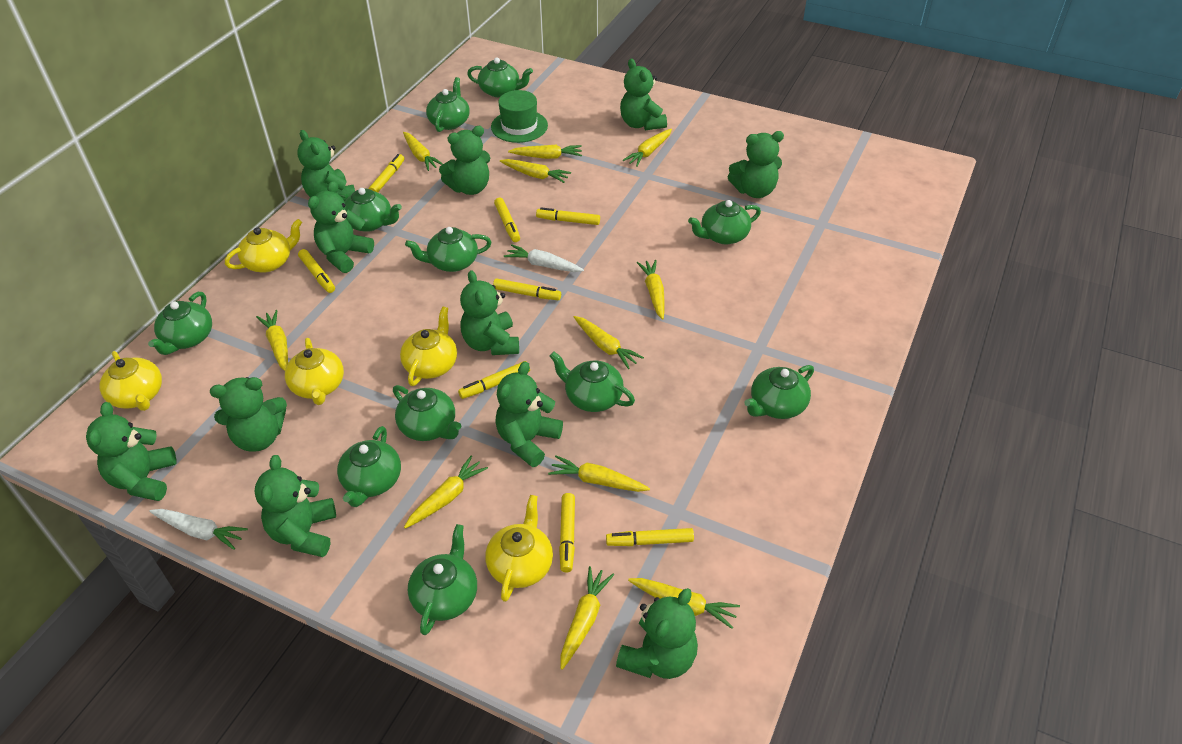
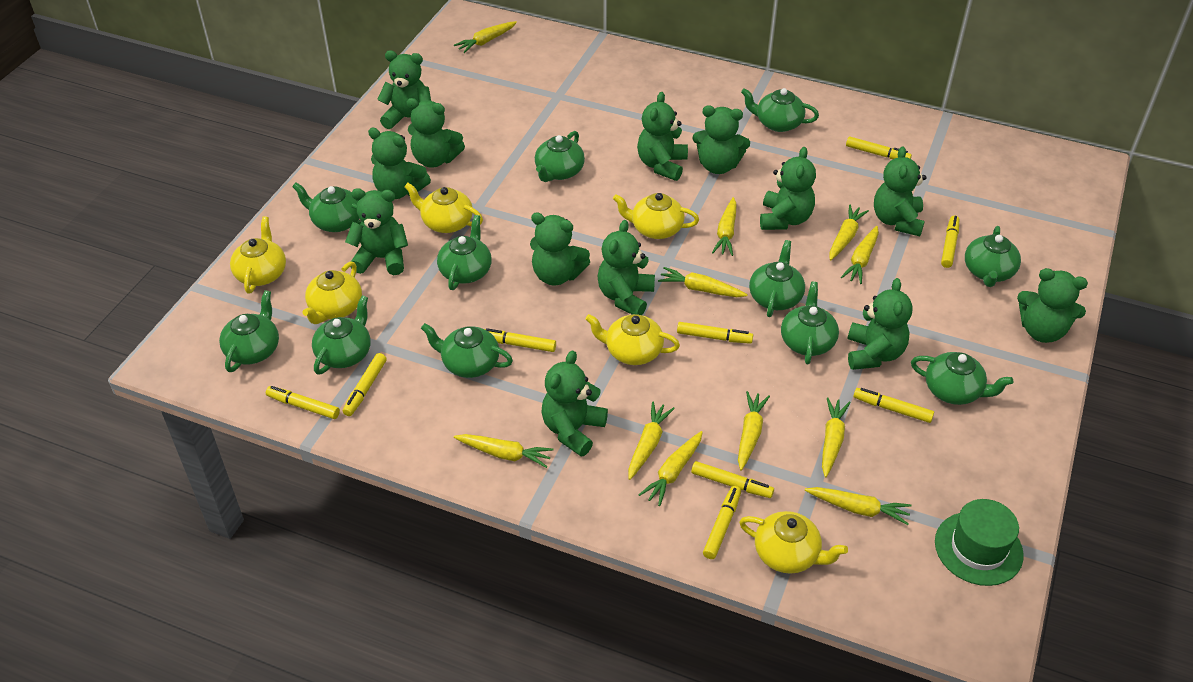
green teddy bear: [86,402,176,501] [210,377,287,452] [254,455,336,557] [297,130,355,201] [308,181,374,273] [439,126,490,195] [460,270,519,355] [495,361,563,467] [616,588,698,679] [620,59,667,130] [728,131,784,198] = 11 -> [345,188,408,275] [368,128,431,199] [377,50,431,129] [406,98,465,168] [530,212,590,286] [541,350,608,457] [597,220,655,315] [637,92,688,181] [692,105,750,174] [760,147,816,230] [848,278,913,370] [874,146,926,236] [1017,268,1088,343] = 13
white carrot: [150,509,248,550] [504,244,584,272] = 2 -> none = 0
yellow marker: [298,249,335,293] [368,154,404,192] [458,361,530,399] [493,278,561,300] [494,198,520,242] [536,207,600,225] [559,493,575,573] [606,528,694,546] = 8 -> [266,386,340,419] [343,353,387,416] [485,328,556,352] [677,322,753,344] [691,461,774,498] [703,486,741,559] [846,137,912,159] [854,388,934,423] [941,215,959,268] = 9
yellow teapot: [99,351,162,411] [225,219,302,272] [285,338,344,405] [400,307,457,386] [485,495,553,602] = 5 -> [230,216,286,294] [302,262,362,324] [404,183,483,233] [585,314,680,365] [613,193,699,239] [739,511,848,574] = 6

